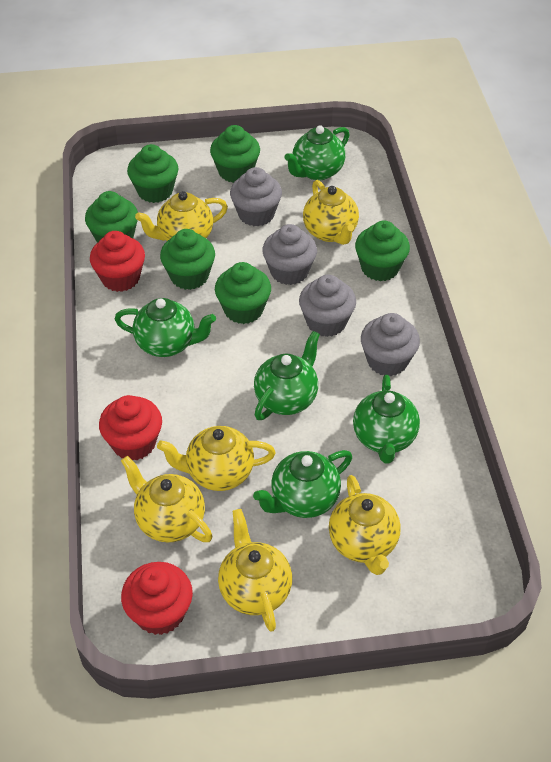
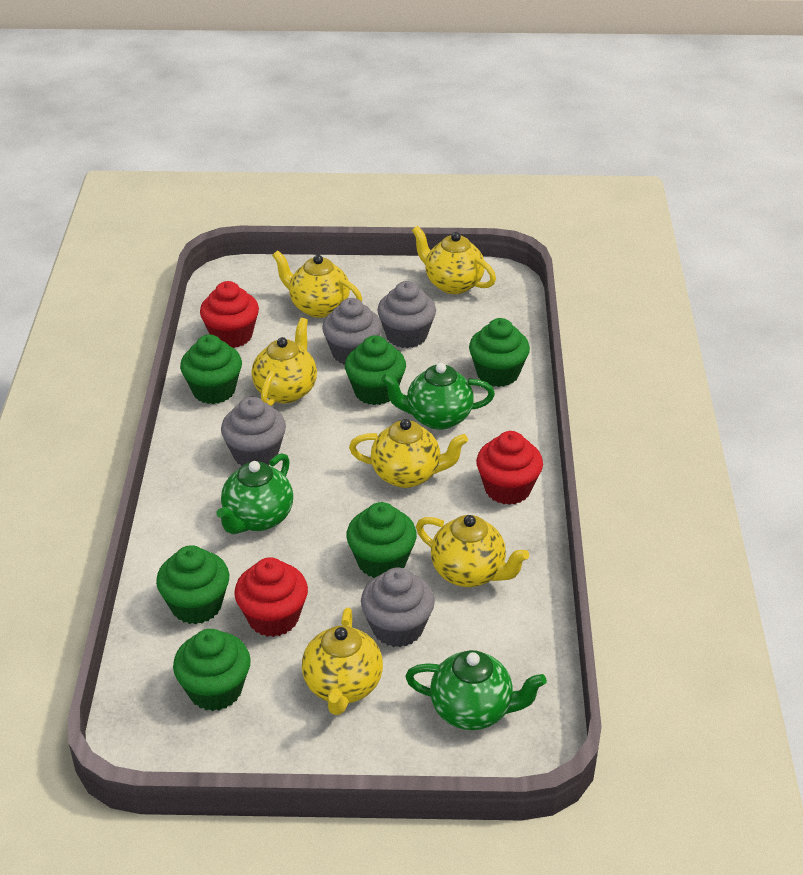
green teapot: [115,298,216,357] [253,450,352,518] [254,331,320,420] [284,125,350,181] [353,375,420,464] = 5 -> [217,453,293,534] [381,363,495,430] [405,650,547,730] = 3

